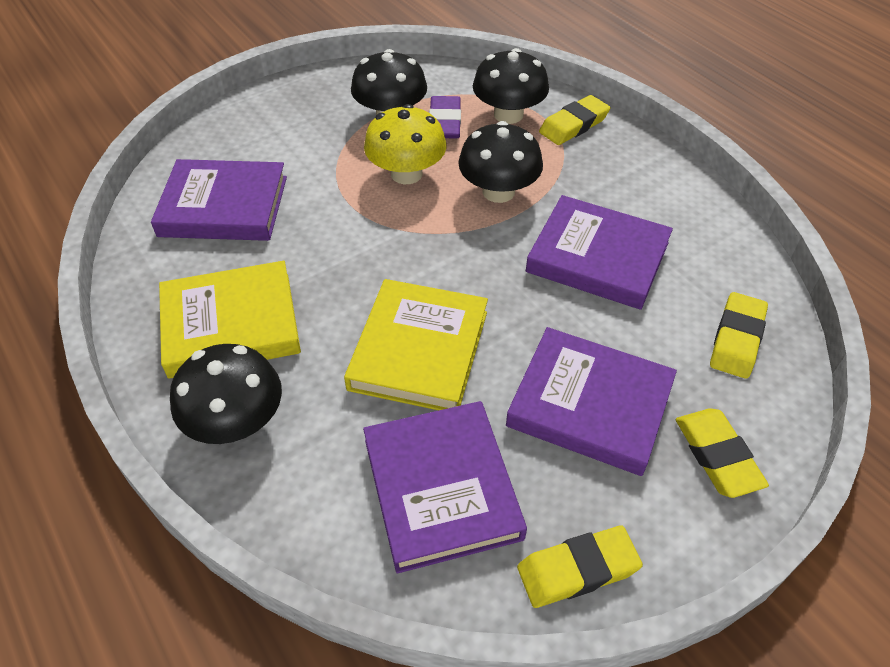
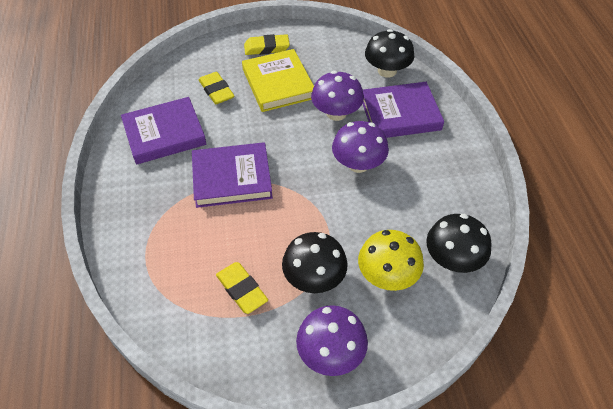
black mushroom: [170,344,282,444] [351,49,427,115] [458,121,543,203] [473,48,549,124] = 4 -> [282,232,348,293] [365,29,414,77] [426,214,492,273] = 3
purple book: [151,159,287,241] [363,401,527,573] [506,327,677,476] [526,195,673,310] = 4 -> [121,97,206,165] [192,142,273,208] [363,82,444,138] = 3
purple eraser: [429,96,461,138] = 1 -> none = 0
purple mushroom: none = 0 -> [296,305,368,376] [311,71,364,121] [332,121,389,173] = 3
yellow book: [159,261,301,379] [344,279,488,410] = 2 -> [242,49,314,112] = 1
yellow eraser: [517,525,643,608] [539,95,610,145] [675,408,769,498] [710,292,768,379] = 4 -> [199,72,234,104] [216,262,268,314] [244,34,290,55] = 3

